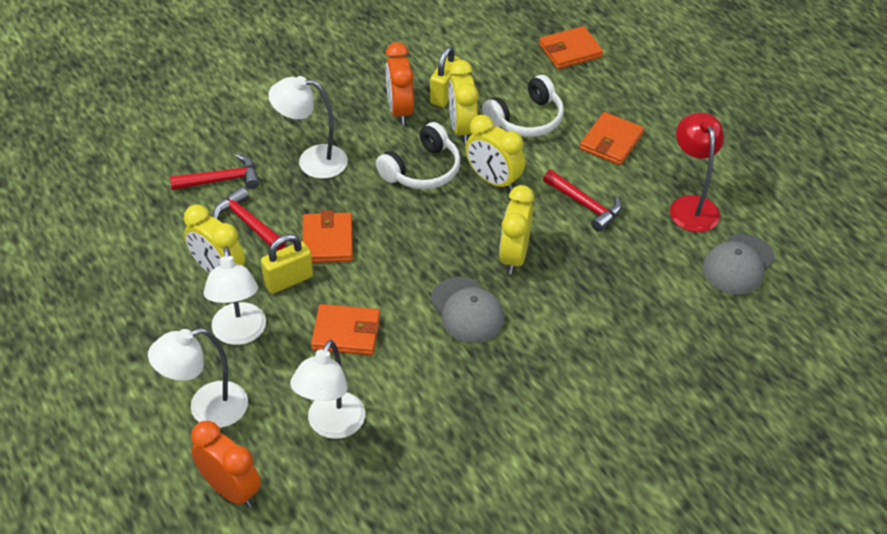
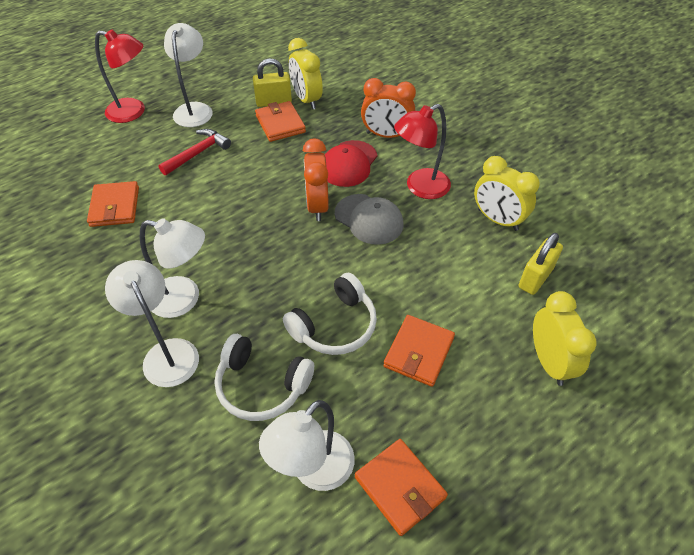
grey cap: [430,277,504,343] [702,234,775,295] = 2 -> [335,194,403,245] = 1
red cap: none = 0 -> [325,140,377,187] = 1
red hammer: [170,154,259,190] [213,187,286,251] [543,170,622,232] = 3 -> [158,129,231,175] = 1
red lamp: [670,113,724,232] = 1 -> [95,29,145,123] [394,104,451,199] = 2
yellow clock: [184,205,245,274] [448,60,479,144] [465,115,525,191] [499,185,534,275] = 4 -> [288,38,323,110] [474,156,540,231] [533,291,596,386] = 3

